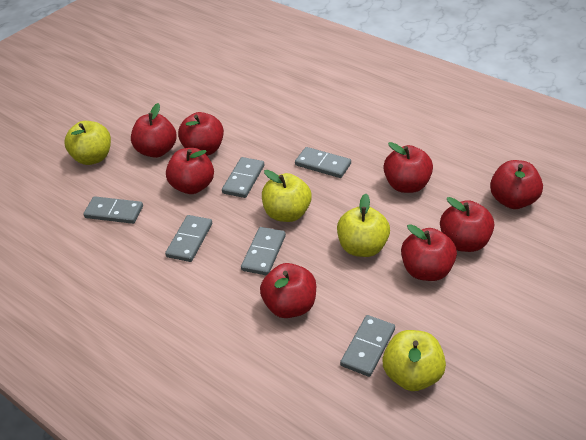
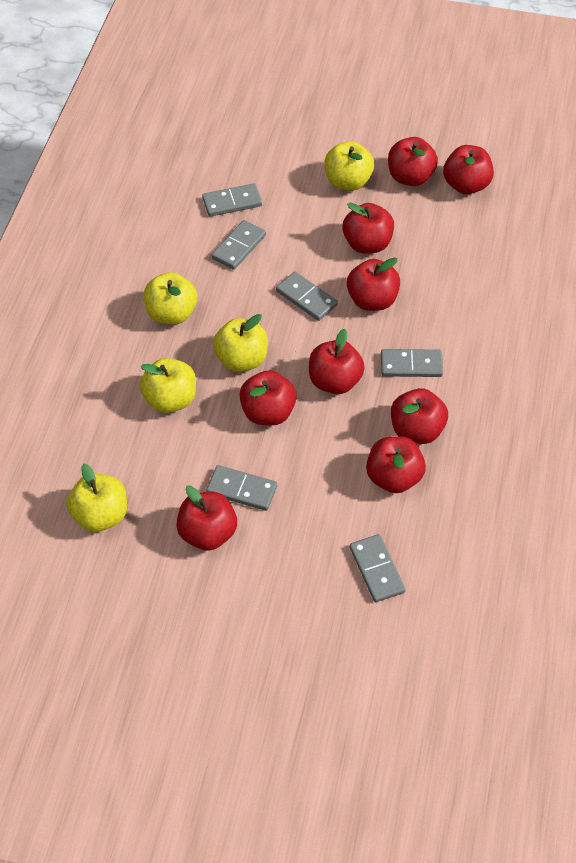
red apple: [131,103,177,158] [166,148,214,194] [178,112,224,156] [260,263,316,318] [383,142,433,193] [401,224,457,281] [440,197,494,252] [490,160,543,209] = 8 -> [176,485,237,551] [240,370,297,425] [309,329,365,394] [342,203,394,254] [347,257,400,311] [366,436,426,493] [388,137,438,186] [391,388,448,444] [443,145,494,194] = 9
yellow apple: [64,121,111,165] [262,170,312,222] [337,194,390,257] [382,330,446,391] = 4 -> [67,464,127,532] [140,358,196,413] [144,272,198,325] [213,314,268,372] [325,141,374,191] = 5

